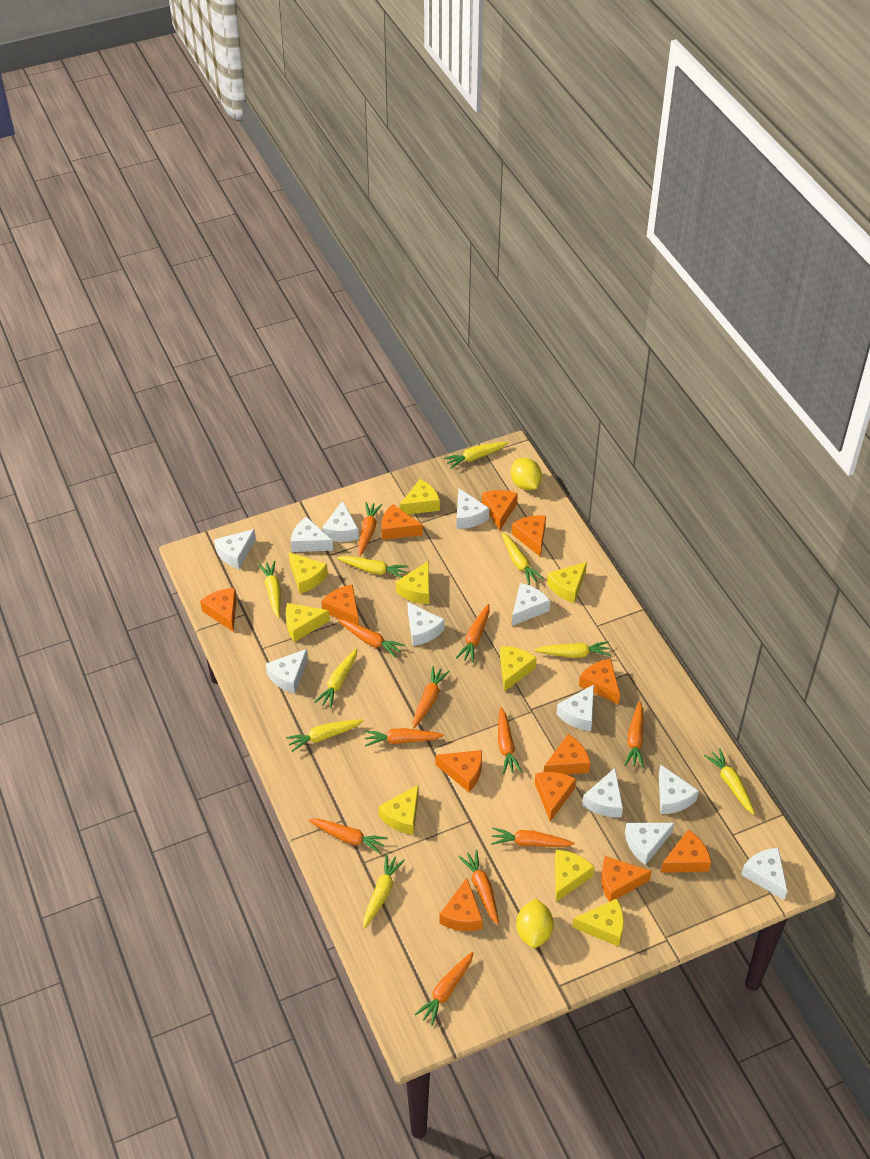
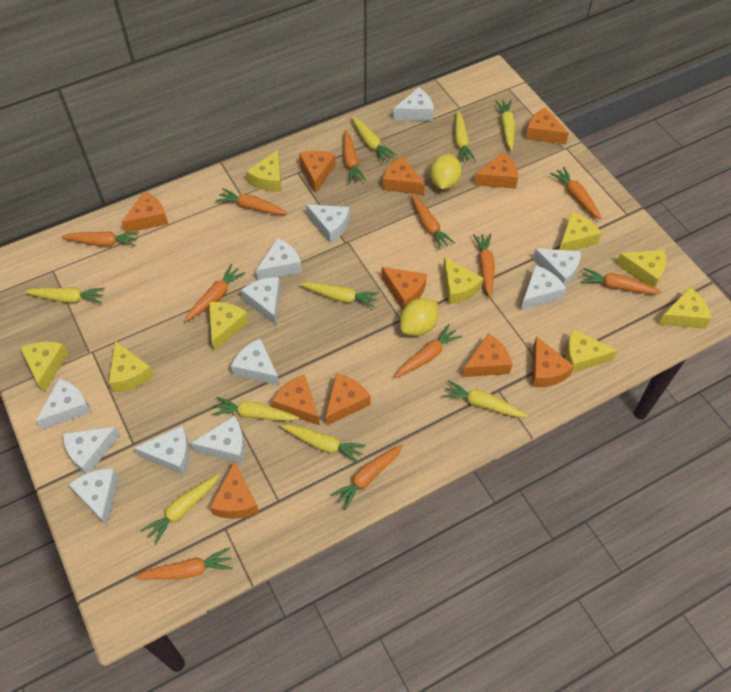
orange cheese: [200,588,237,632] [321,584,359,624] [381,504,423,540] [436,750,482,792] [439,878,483,931] [482,490,518,531] [512,515,546,557] [535,772,576,821] [544,734,590,774] [579,659,620,705] [601,856,652,902] [660,830,711,873] = 12 -> [121,191,168,233] [210,461,259,519] [272,375,320,425] [299,151,336,193] [326,373,371,426] [381,267,427,309] [383,157,425,195] [462,333,513,377] [474,152,518,189] [525,107,569,145] [532,336,574,387] = 11

